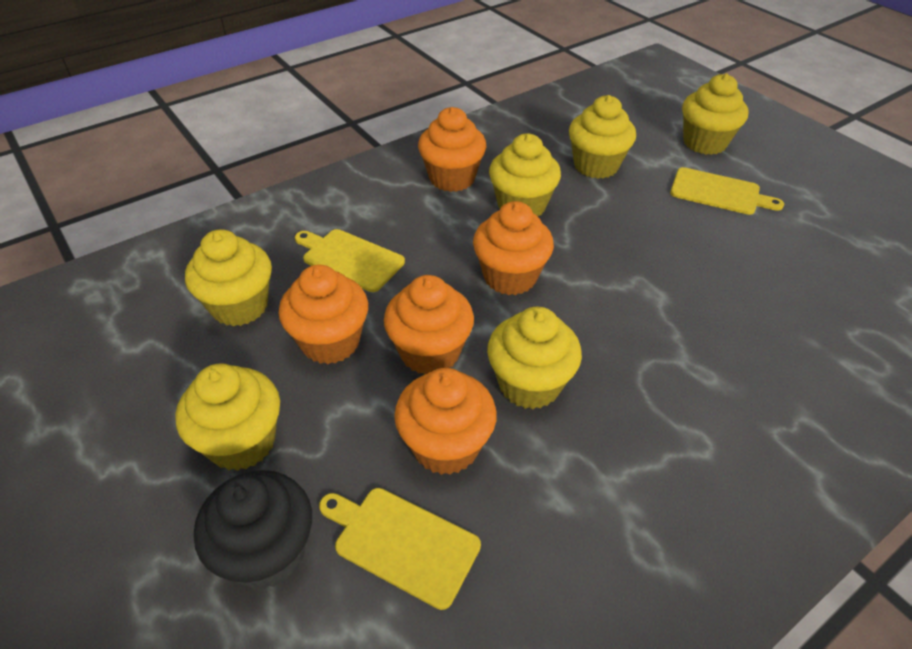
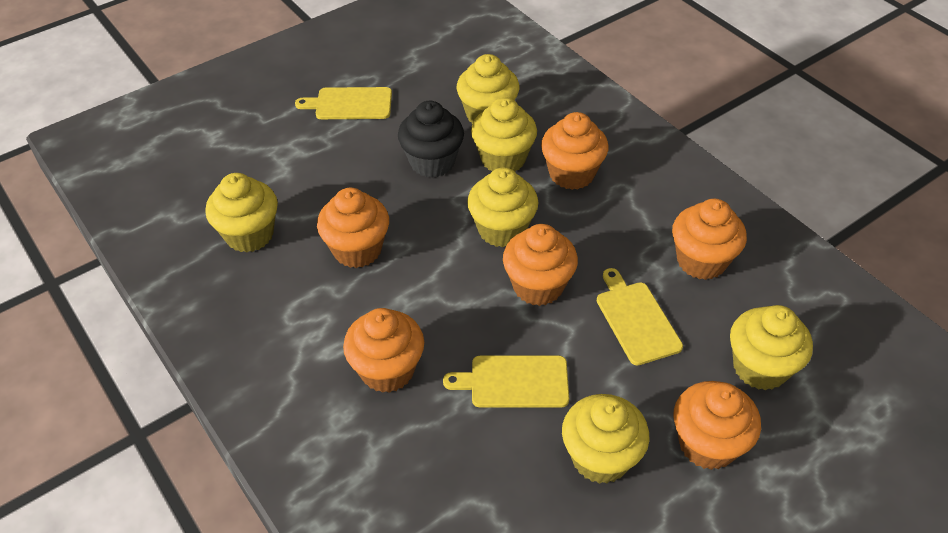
orange cupcake: [279,265,368,364] [384,275,474,374] [394,368,497,475] [418,107,486,192] [473,201,554,295] = 5 -> [317,188,389,268] [343,308,424,393] [503,224,578,306] [541,112,608,190] [672,199,747,280] [674,381,761,470] = 6

